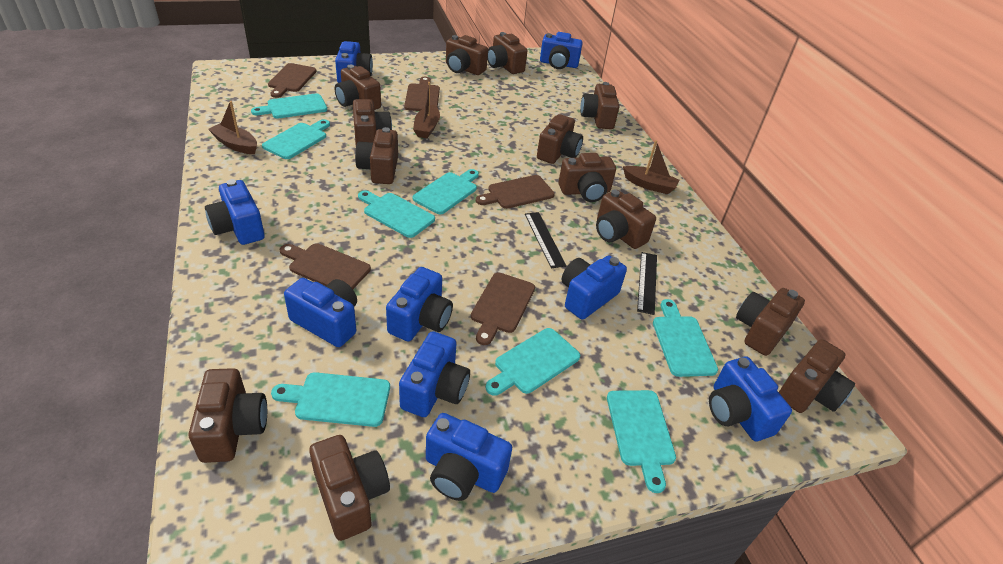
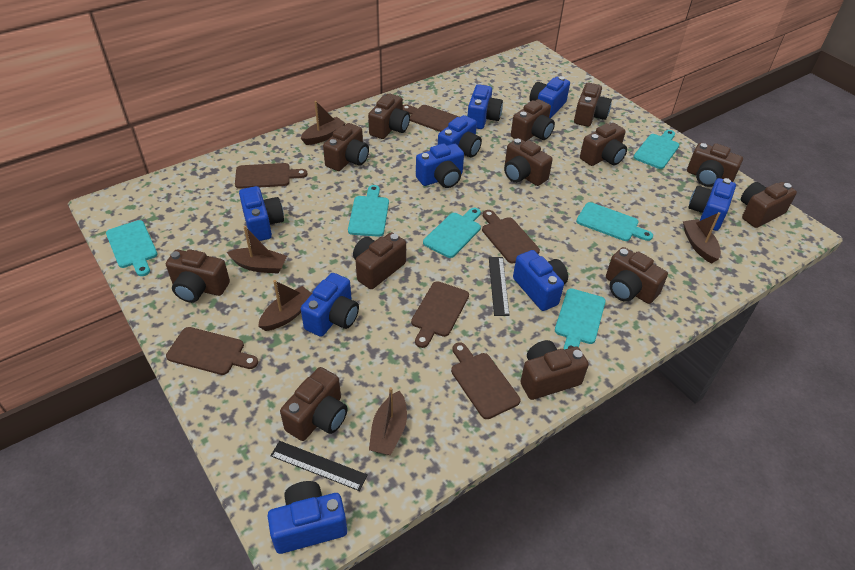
brown boat: [208,101,257,154] [413,82,440,138] [623,140,679,194] = 3 -> [227,226,287,274] [258,280,312,331] [301,101,346,145] [369,387,407,455] [683,212,721,263] = 5
brown cutting board: [268,63,317,98] [280,243,371,289] [404,77,440,111] [471,272,535,345] [476,175,555,209] = 5 -> [166,327,258,375] [235,163,308,189] [403,105,459,132] [411,281,469,348] [451,342,520,419] [482,210,540,264] = 6
turquoise cutting board: [251,93,327,119] [262,119,330,159] [271,372,390,427] [358,190,435,238] [413,169,479,214] [486,328,580,396] [607,390,676,493] [653,299,718,377] = 8 -> [106,220,157,276] [348,185,389,237] [423,208,481,258] [555,288,606,349] [576,202,653,241] [634,130,679,169] = 6

